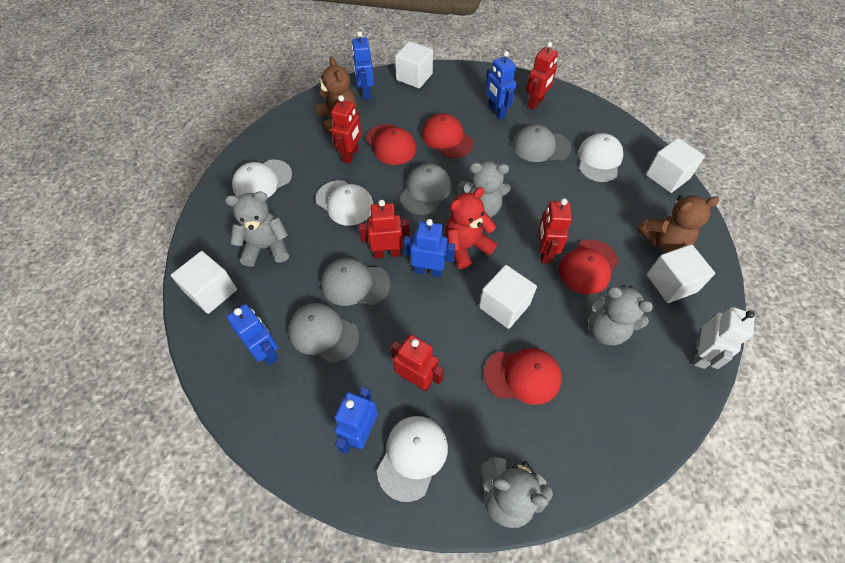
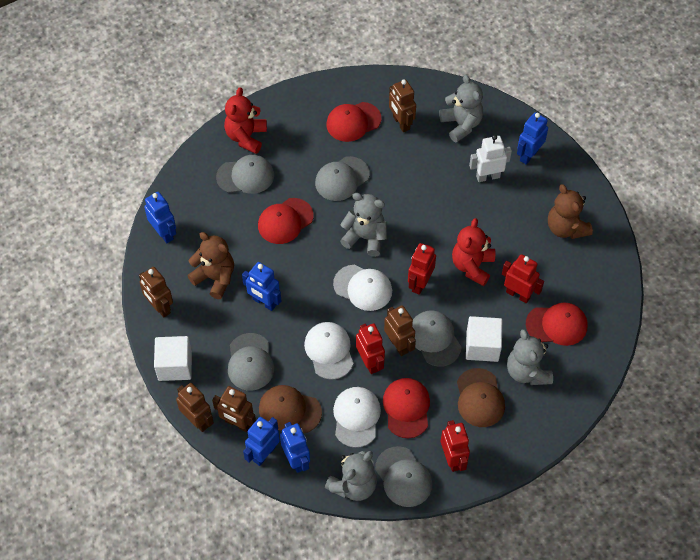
brown cap: none = 0 -> [259,385,322,434] [457,368,505,427] = 2
brown robot: none = 0 -> [139,267,173,318] [176,383,214,432] [212,386,256,432] [384,305,416,356] [389,80,416,132] = 5
grey cap: [288,303,359,363] [321,258,390,306] [400,163,451,215] [513,125,571,162] = 4 -> [216,155,274,194] [228,333,274,391] [315,156,370,201] [375,446,432,507] [412,310,461,367] = 5
red robot: [331,95,362,164] [359,200,410,259] [390,334,444,392] [526,42,558,110] [538,198,572,264] = 5 -> [356,323,385,374] [408,243,436,295] [441,420,470,472] [502,254,544,304] = 4
red teddy bear: [445,187,497,269] = 1 -> [224,87,267,154] [452,218,495,286] = 2
white cap: [232,160,292,198] [316,180,373,226] [377,416,448,502] [578,133,623,182] = 4 -> [304,322,354,380] [333,265,392,311] [333,387,381,448] = 3
white cube: [171,251,237,314] [395,41,433,88] [479,265,537,329] [646,138,705,193] [647,244,715,303] = 5 -> [154,336,192,381] [466,316,502,362] = 2

